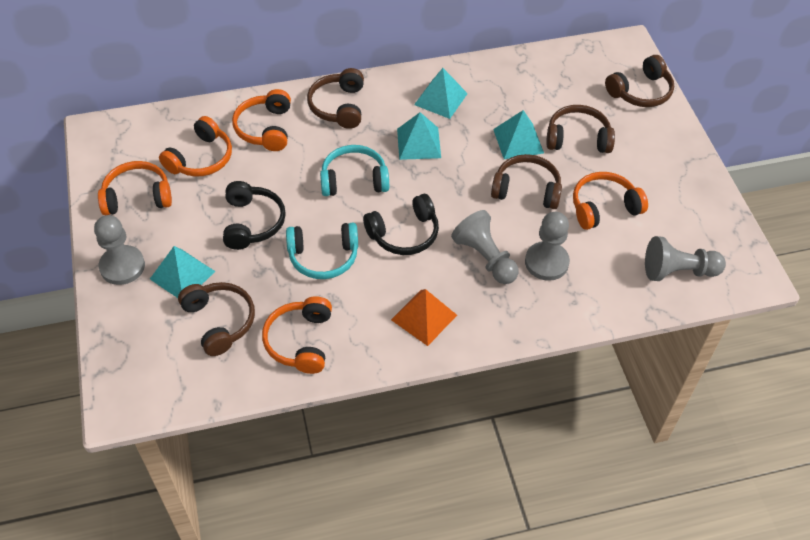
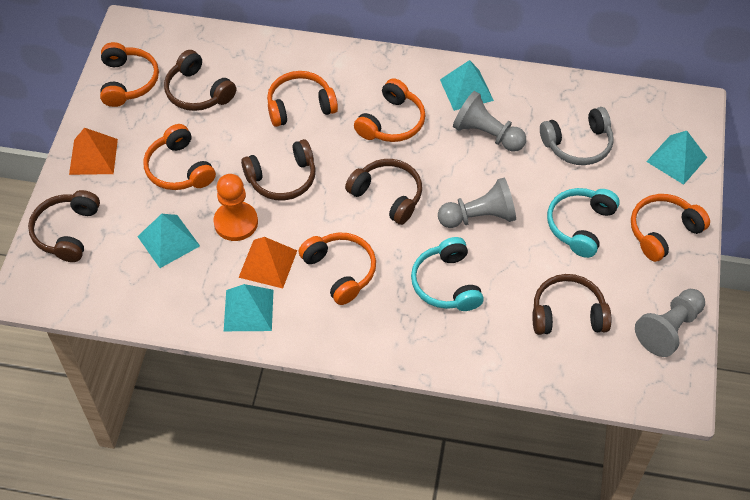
black headphones: [223,181,286,250] [363,194,439,255] = 2 -> none = 0
grey headphones: none = 0 -> [540,107,614,165] = 1
grey pawn: [94,215,145,285] [451,210,518,284] [525,212,570,281] [645,236,726,281] = 4 -> [438,178,516,228] [453,91,526,152] [635,289,705,357] = 3
orange headphones: [98,161,172,215] [159,116,232,177] [232,89,291,151] [262,296,332,374] [573,172,648,230] = 5 -> [100,42,159,107] [143,124,216,190] [267,71,338,127] [299,233,376,305] [354,78,425,142] [631,194,710,262] = 6
orange pawn: none = 0 -> [213,174,258,241] = 1
orange pyramid: [391,289,457,346] = 1 -> [69,128,118,175] [238,237,297,288] = 2

